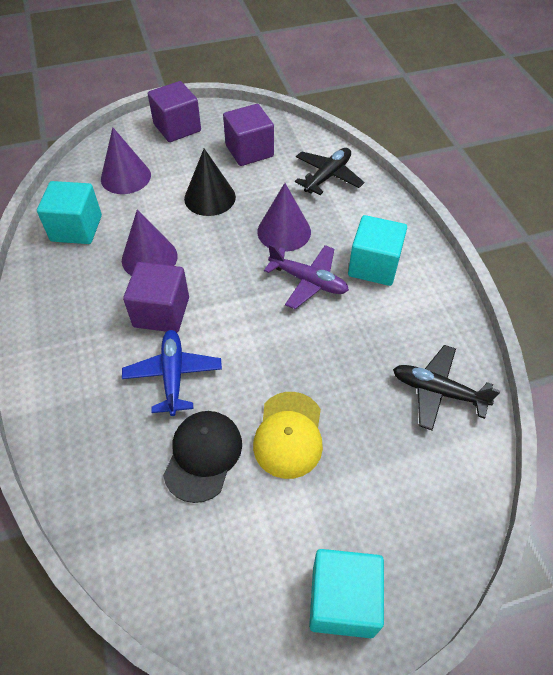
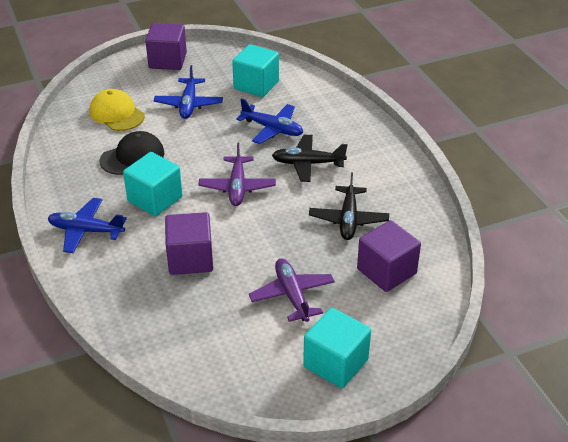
black cone: [184,148,236,216] = 1 -> none = 0
blue plane: [122,330,222,416] = 1 -> [48,198,127,253] [154,65,223,119] [236,98,303,144] = 3
purple cone: [101,127,151,194] [122,210,178,276] [257,183,311,252] = 3 -> none = 0
purple plane: [264,244,349,309] = 1 -> [199,142,276,206] [249,258,335,322] = 2

